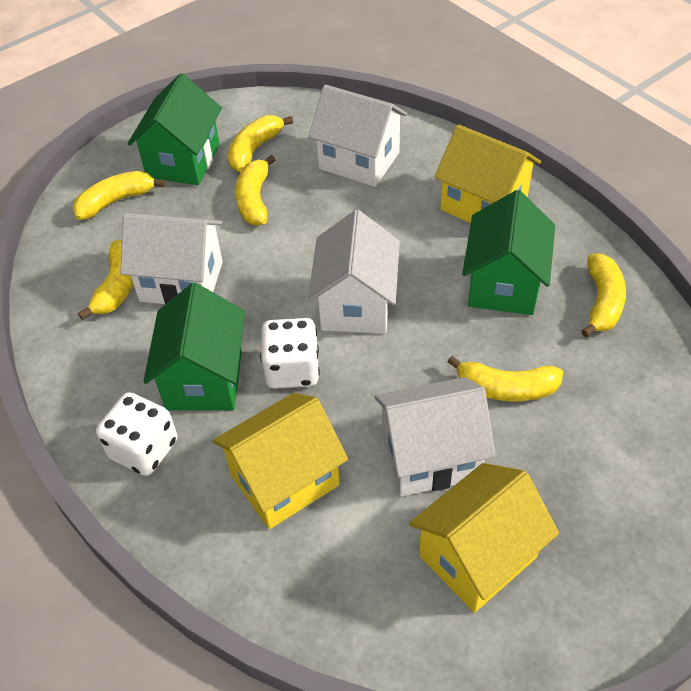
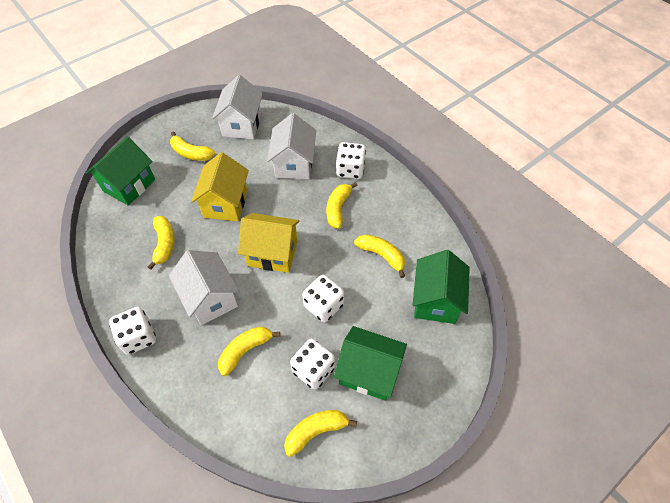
white dice: [96,392,177,476] [260,318,320,389] = 2 -> [109,307,156,355] [290,339,335,390] [302,275,344,322] [336,142,366,179] = 4
white house: [120,213,223,304] [308,85,407,187] [308,210,400,333] [374,377,496,496] = 4 -> [169,250,239,325] [212,75,263,139] [267,113,316,179] = 3
yellow house: [212,393,348,529] [409,463,559,613] [434,124,541,223] = 3 -> [191,152,249,221] [238,213,300,273] = 2

